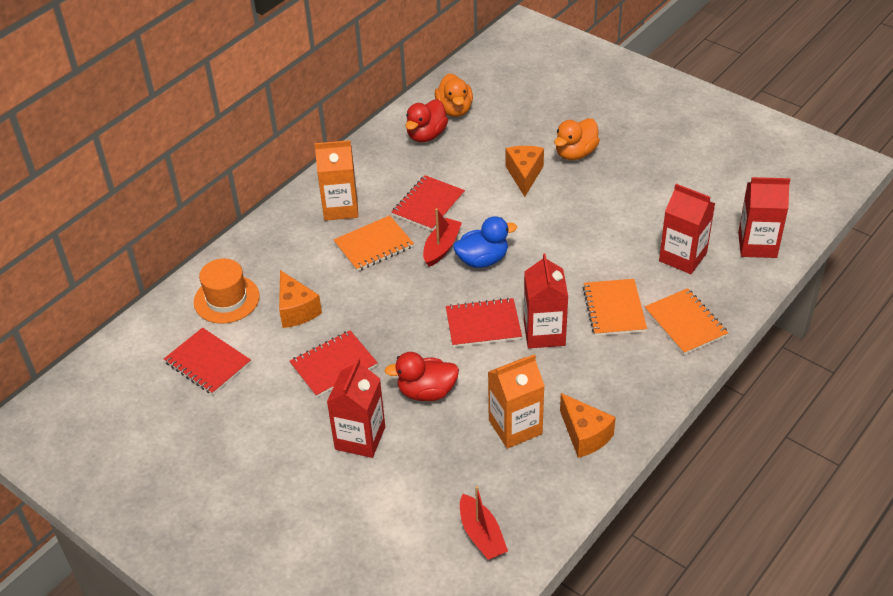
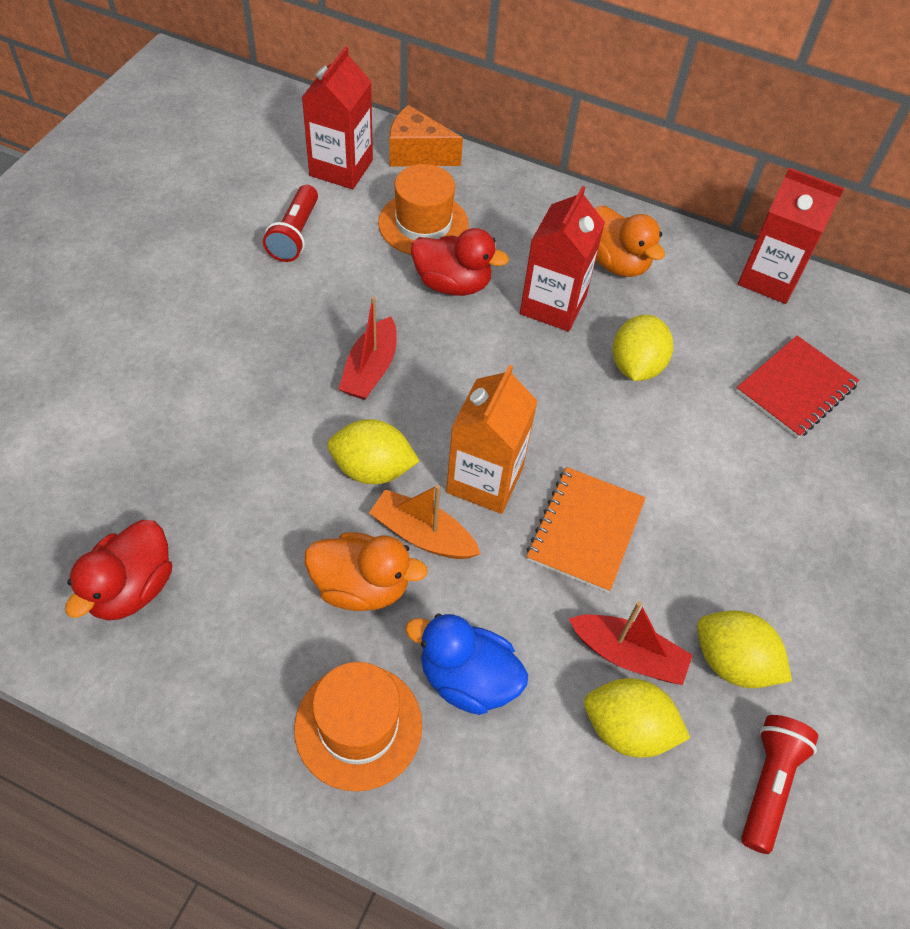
orange boat: none = 0 -> [369,485,481,559] = 1
orange carton: [314,140,358,221] [488,354,545,449] = 2 -> [446,365,538,514] = 1
orange cheese: [279,270,322,328] [505,146,544,197] [560,393,616,458] = 3 -> [389,105,463,167] = 1
orange hat: [194,258,260,324] = 1 -> [294,662,422,791] [378,164,469,255] = 2
orange notebook: [333,215,414,271] [583,279,647,336] [645,288,728,355] = 3 -> [527,467,646,593] = 1
red carton: [327,358,385,458] [524,253,568,348] [659,184,715,274] [738,177,790,258] = 4 -> [302,46,373,189] [520,186,605,332] [738,168,844,304] = 3
red flashlight: none = 0 -> [263,185,318,262] [741,715,818,854] = 2
red notebook: [164,327,251,395] [289,330,378,397] [391,175,465,231] [446,298,522,347] = 4 -> [736,335,859,439] = 1
yellow lemon: none = 0 -> [327,419,419,484] [584,678,690,758] [613,315,673,381] [697,610,792,688] = 4

